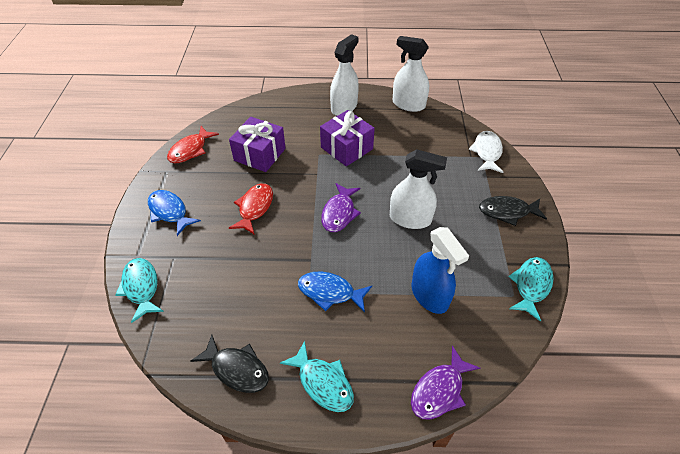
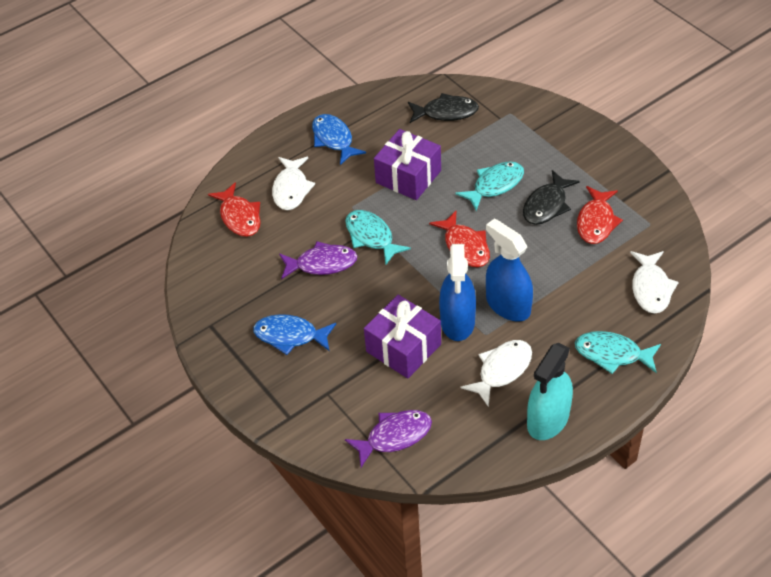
blue spray bottle: [412,227,469,314] = 1 -> [439,244,476,341] [486,218,533,321] = 2
red fish: [167,126,219,163] [229,183,273,235] = 2 -> [208,182,261,237] [429,211,490,267] [577,186,623,244] = 3
turquoise spray bottle: none = 0 -> [527,343,573,440] = 1
white fish: [469,131,503,173] = 1 -> [272,157,315,210] [461,340,532,407] [630,251,679,314] = 3
white spray bottle: [330,34,359,116] [390,149,447,229] [393,36,429,112] = 3 -> none = 0

